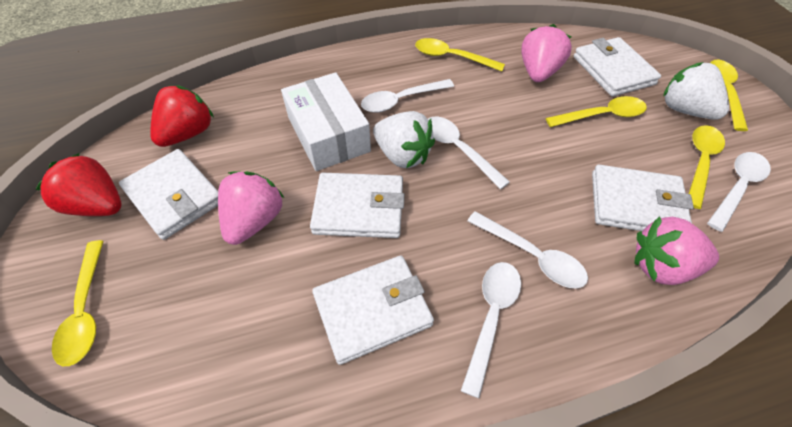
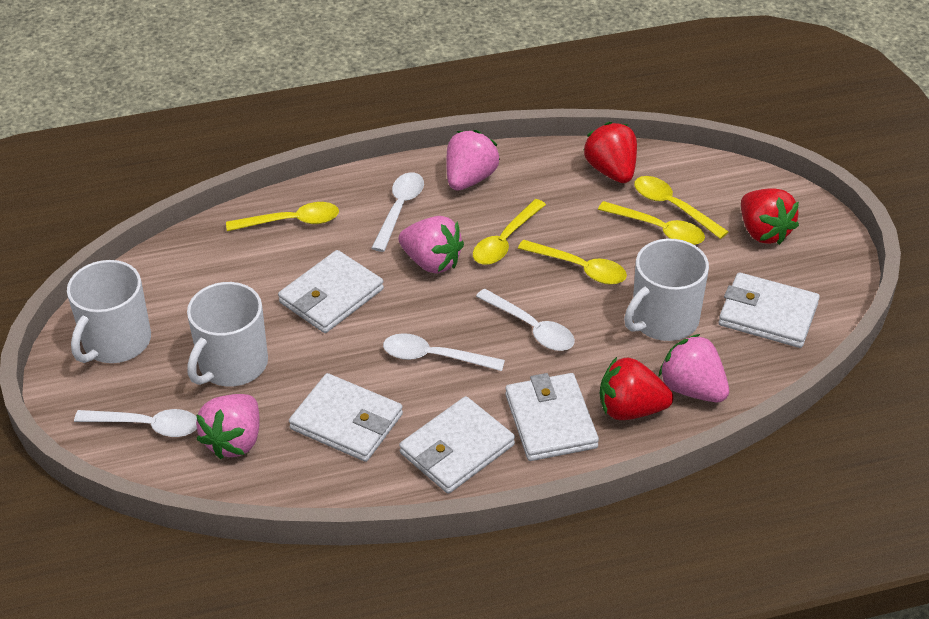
pink strawberry: [218,171,284,245] [522,24,572,82] [634,216,719,285] = 3 -> [196,394,260,459] [398,216,464,274] [446,130,500,191] [659,334,729,402] = 4
red strawberry: [36,153,121,216] [150,85,214,147] = 2 -> [584,122,637,183] [600,357,673,420] [741,188,799,245] = 3
white box: [281,72,371,171] = 1 -> none = 0
white mug: none = 0 -> [67,260,151,363] [187,282,268,387] [624,239,709,341] = 3
white spoon: [361,79,454,113] [428,116,510,189] [461,262,521,398] [467,211,588,288] [707,152,771,232] = 5 -> [74,409,197,437] [372,172,424,252] [383,333,505,371] [476,289,575,351] = 4
white strawberry: [373,111,435,168] [663,62,729,120] = 2 -> none = 0

